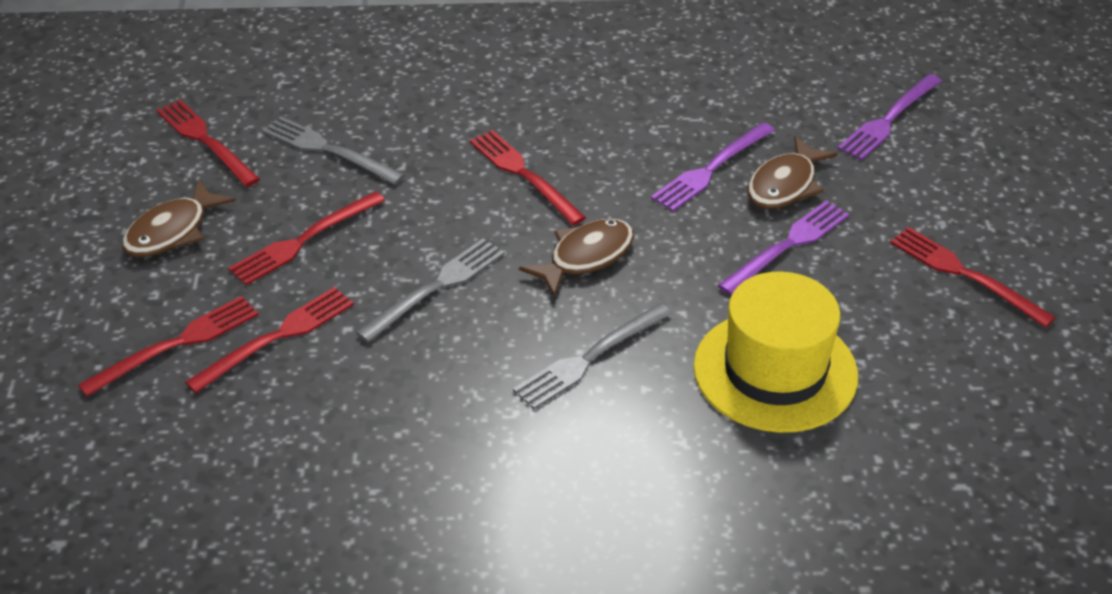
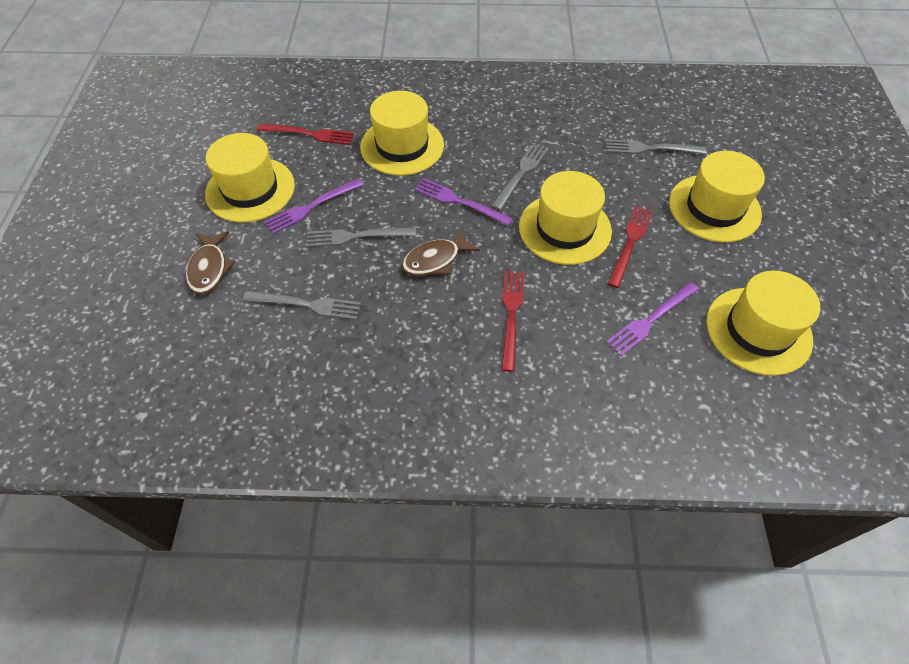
brown fish: [122,180,236,257] [519,218,634,297] [747,136,838,209] = 3 -> [186,231,235,294] [402,228,480,276] = 2
grey fork: [262,116,405,185] [356,238,505,343] [513,303,672,409] = 3 -> [243,291,361,320] [306,227,416,247] [491,143,549,211] [605,139,707,154] = 4
red fork: [78,296,259,397] [156,100,260,187] [185,287,354,393] [228,192,385,285] [470,130,586,225] [890,227,1056,328] = 6 -> [257,124,354,145] [501,271,524,372] [607,206,653,288] = 3
yellow hat: [693,272,858,433] = 1 -> [205,133,295,222] [360,91,444,176] [519,171,612,265] [669,151,765,242] [706,271,820,376] = 5

